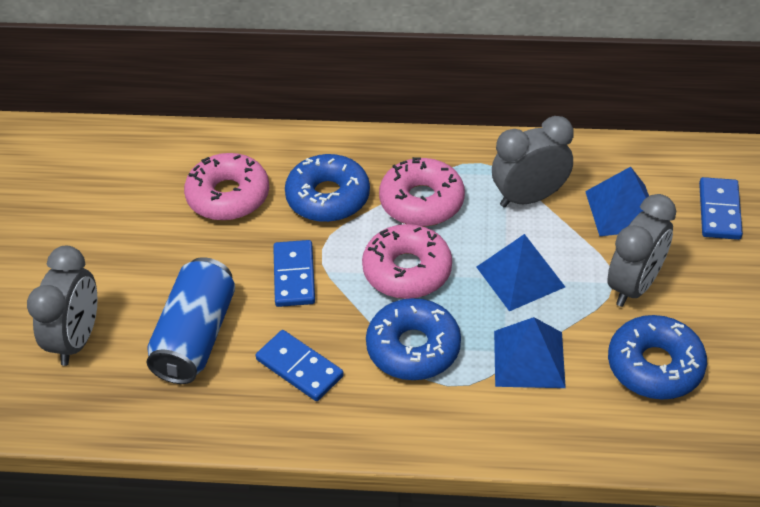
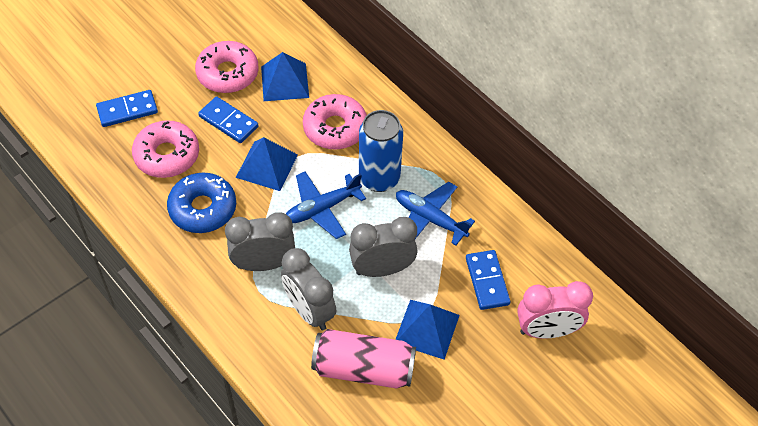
blue donut: [285,154,370,222] [366,298,461,380] [608,315,707,399] = 3 -> [167,172,236,233] = 1
blue plane: none = 0 -> [286,171,366,239] [396,182,475,245] = 2
pink can: none = 0 -> [311,329,416,388] = 1
pink clock: none = 0 -> [517,281,593,339] = 1

